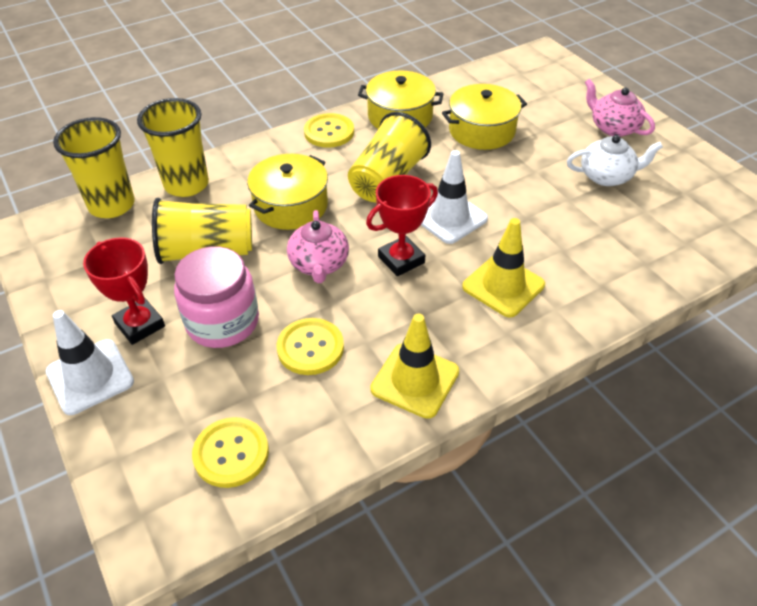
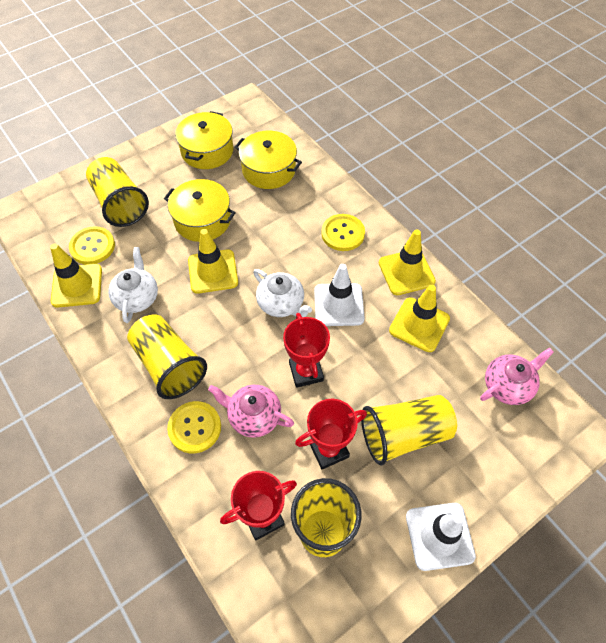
pink jar: [174,246,259,348] = 1 -> none = 0
red trophy: [83,237,165,345] [366,175,438,276] = 2 -> [220,471,297,541] [283,313,330,388] [295,399,367,469] = 3
white teapot: [567,135,663,186] = 1 -> [108,247,158,323] [253,269,312,317] = 2
yellow traffic cone: [370,314,459,419] [462,218,545,318] = 2 -> [50,244,102,308] [188,229,238,294] [379,229,436,295] [389,285,450,352] = 4

